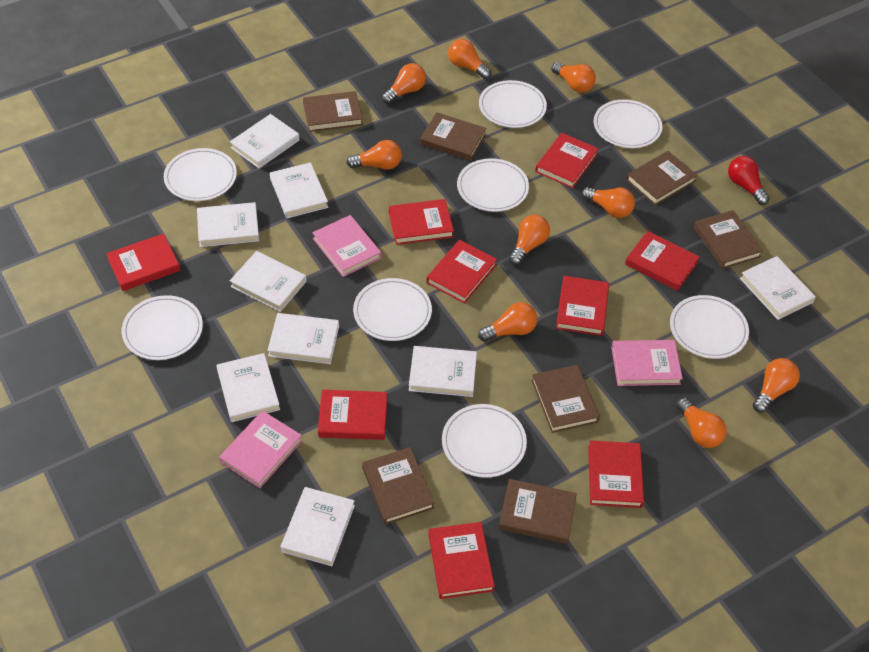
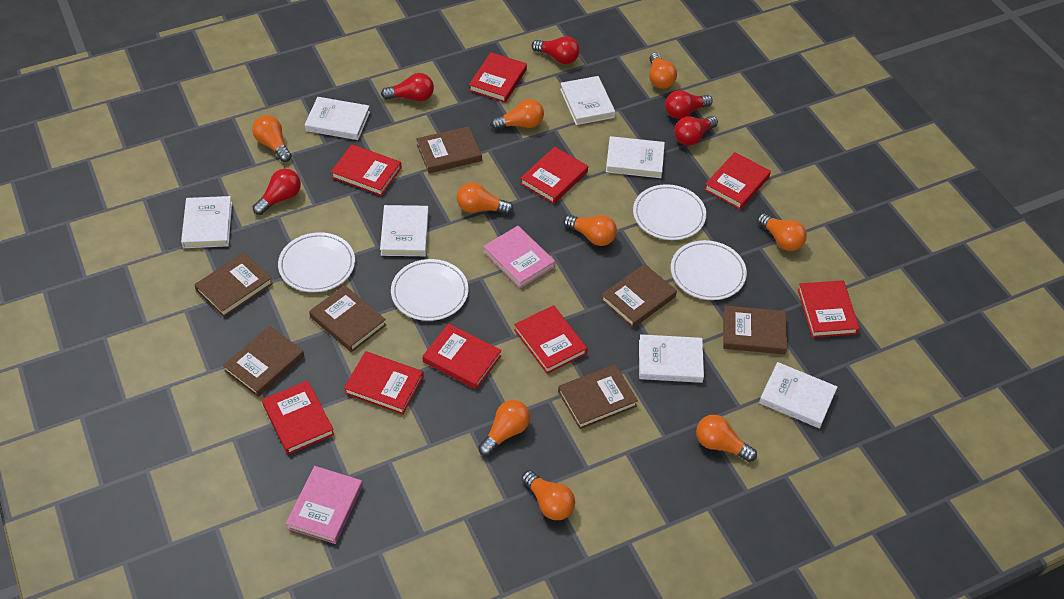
pink book: [219,410,302,488] [312,215,382,277] [611,340,683,386] = 3 -> [286,466,363,544] [483,226,555,289] = 2
red light bulb: [728,156,770,205] = 1 -> [253,169,301,215] [381,73,434,101] [532,36,580,64] [665,90,713,119] [674,116,718,145] = 5
white book: [197,202,259,247] [216,353,280,422] [230,114,300,169] [230,251,307,312] [267,313,339,364] [270,162,328,218] [280,487,355,566] [409,346,477,397] [740,256,816,320] = 9 -> [181,196,232,248] [305,97,370,140] [380,205,429,256] [560,76,615,125] [606,136,665,178] [639,334,704,383] [759,362,837,428] = 7
white plate: [121,295,203,360] [164,148,237,201] [353,278,432,341] [442,404,527,478] [457,158,529,212] [479,80,547,128] [594,100,662,148] [670,295,749,359] = 8 -> [278,232,355,292] [391,259,468,321] [633,184,706,240] [671,240,747,300] = 4

